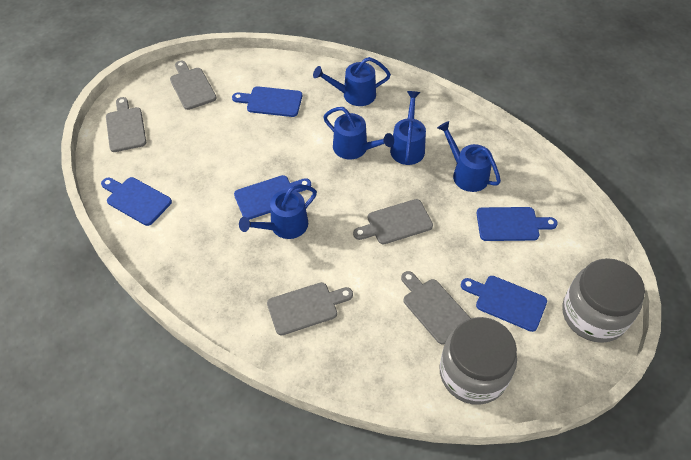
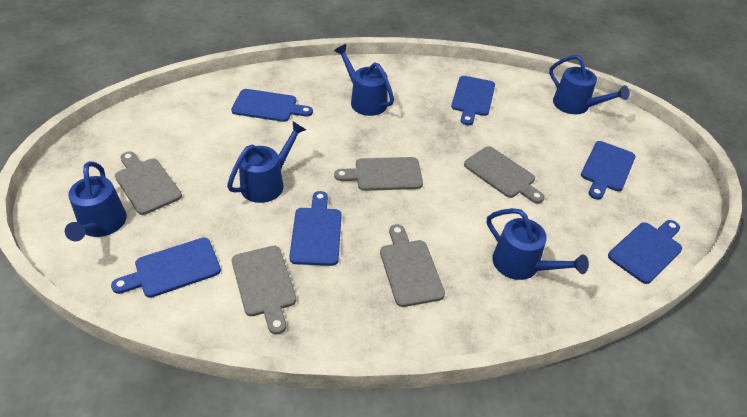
blue cutting board: [101,177,172,226] [232,86,302,117] [234,175,311,220] [461,276,547,332] [476,207,558,241] = 5 -> [111,238,221,298] [231,89,313,122] [289,191,342,266] [451,76,495,125] [581,141,635,199] [608,220,682,284] = 6
grey jar: [440,317,517,405] [562,258,645,343] = 2 -> none = 0

